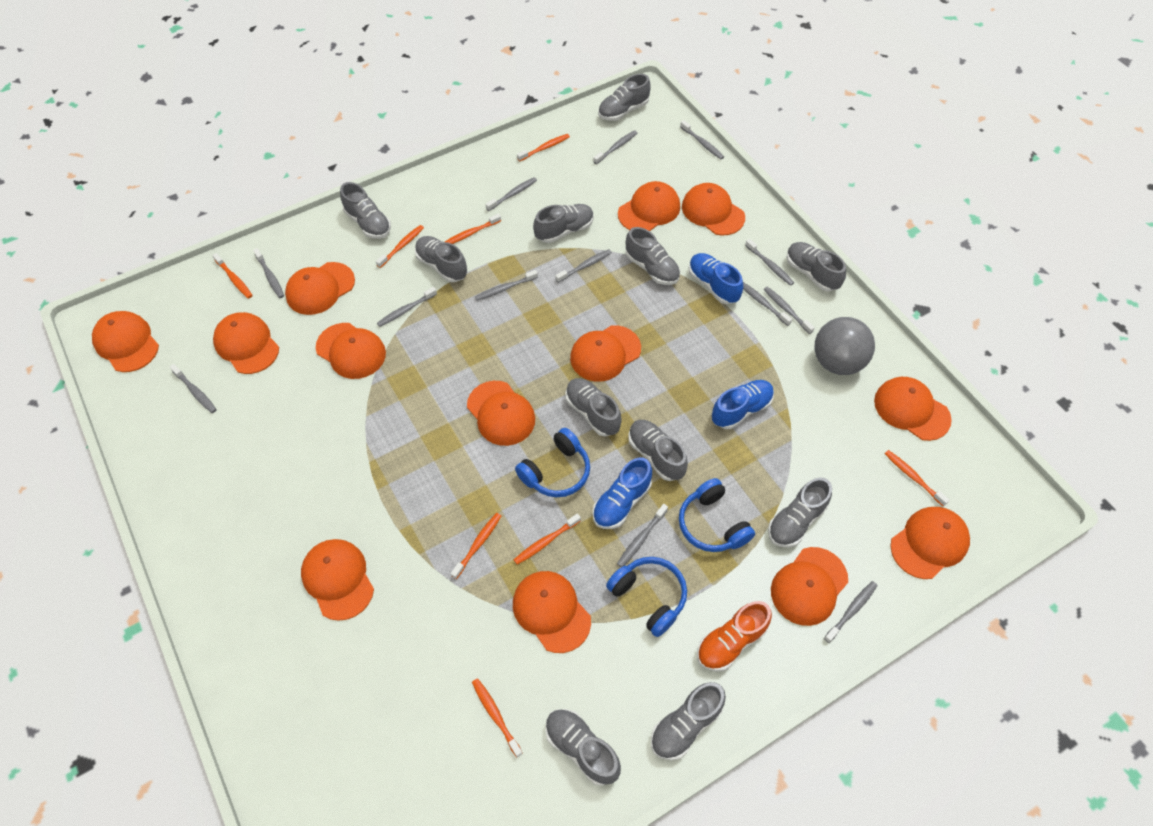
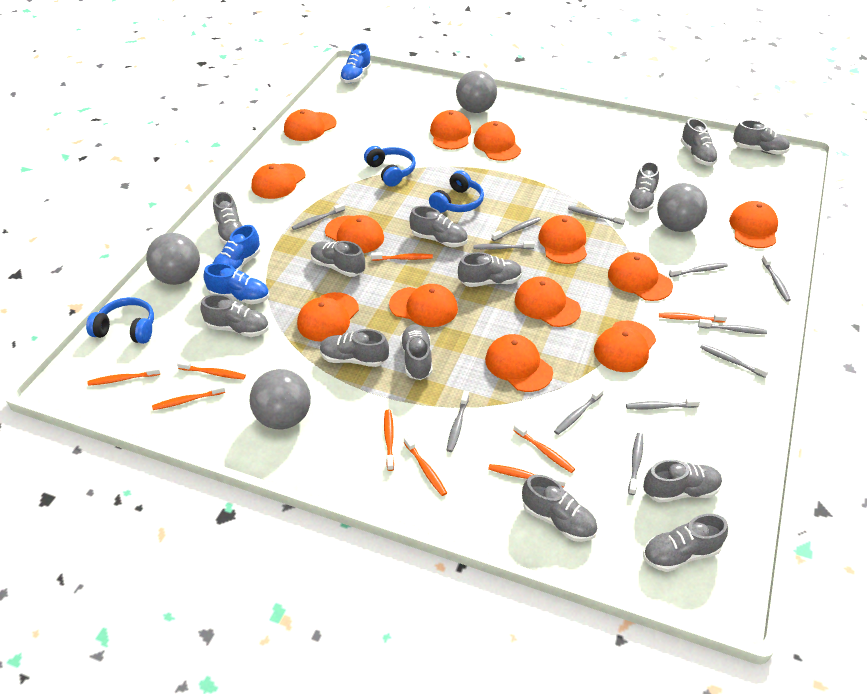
grey ball: [815,317,875,375] = 1 -> [146,233,200,285] [250,369,311,430] [456,70,497,113] [657,183,708,232] = 4
grey shoe: [340,182,391,239] [415,236,467,282] [533,204,594,243] [545,709,621,786] [566,378,622,436] [598,74,651,121] [626,227,680,285] [628,420,688,481] [651,682,726,760] [768,478,832,548] [786,242,846,291] = 11 -> [200,294,269,337] [213,192,242,244] [311,241,365,277] [320,329,389,367] [400,324,433,380] [409,206,468,247] [458,252,522,287] [522,475,597,542] [627,161,659,212] [643,459,722,503] [643,514,728,572] [681,118,718,166] [733,120,790,155] = 13
grey toothbrush: [170,364,217,413] [253,248,284,298] [377,287,437,327] [475,270,538,301] [485,177,537,211] [555,249,612,283] [593,130,637,164] [617,504,668,567] [680,120,724,160] [743,282,792,326] [745,239,794,286] [764,287,815,334] [824,581,878,643] = 13 -> [292,203,345,230] [447,391,469,452] [474,241,535,250] [492,217,541,241] [554,387,604,435] [568,206,626,225] [626,398,700,410] [628,433,643,495] [669,263,728,277] [698,319,767,334] [700,344,769,378] [761,255,791,302] = 12
orange shoe: [697,601,772,672] = 1 -> none = 0
orange toothbrush: [212,253,253,299] [376,225,424,268] [445,214,501,244] [451,513,501,579] [472,678,523,758] [514,514,581,565] [517,134,570,162] [885,450,950,506] = 8 -> [88,366,160,386] [152,384,225,410] [177,360,246,379] [371,252,433,261] [384,410,394,471] [404,435,447,496] [488,464,566,487] [513,423,575,473] [659,312,727,322] = 9

